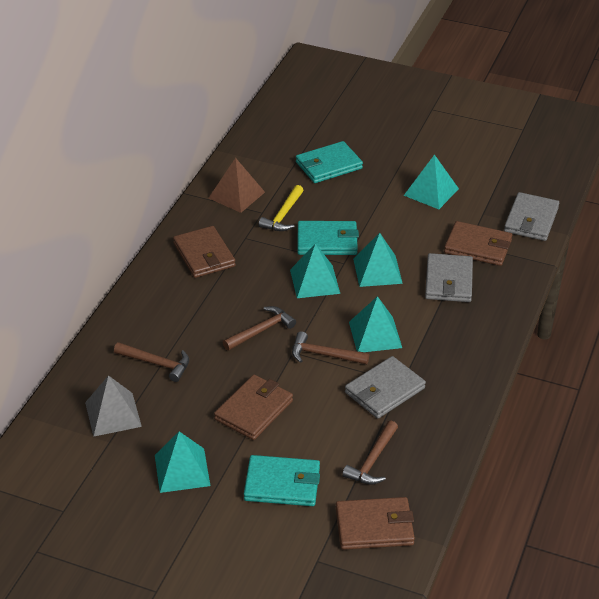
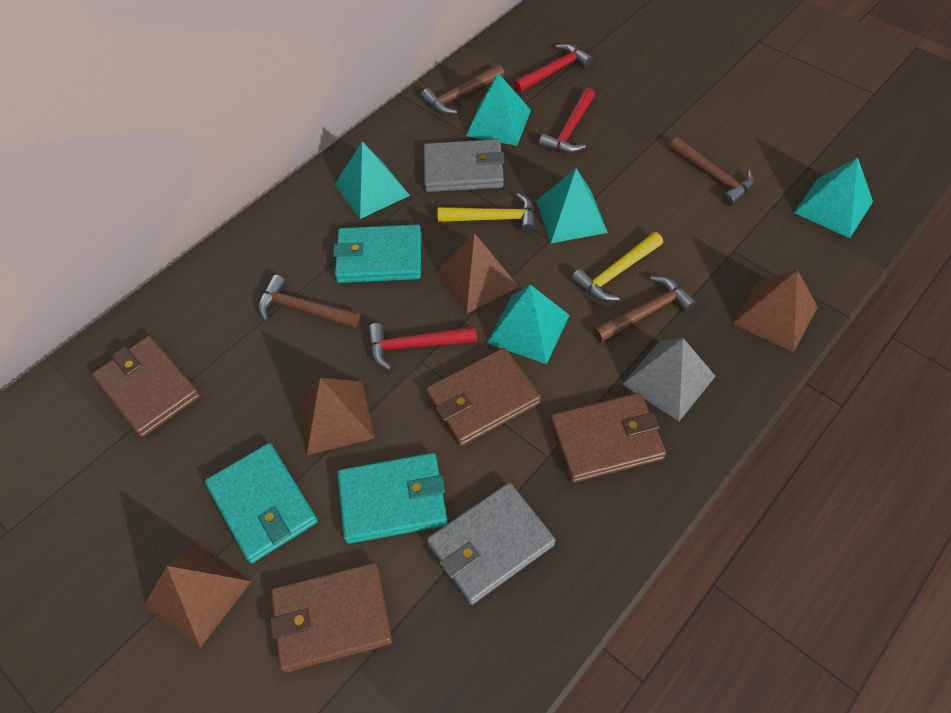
brown pyramid: [209,158,265,213] = 1 -> [144,543,252,647] [297,378,375,455] [435,233,519,314] [732,270,818,352] = 4
grey wallet: [345,356,426,419] [425,253,473,302] [504,192,559,241] = 3 -> [424,139,504,192] [427,483,555,605] = 2
red hammer: none = 0 -> [368,323,477,371] [513,44,593,93] [539,88,595,153] = 3
yellow hammer: [259,185,304,231] = 1 -> [437,193,536,234] [571,232,663,302] = 2

